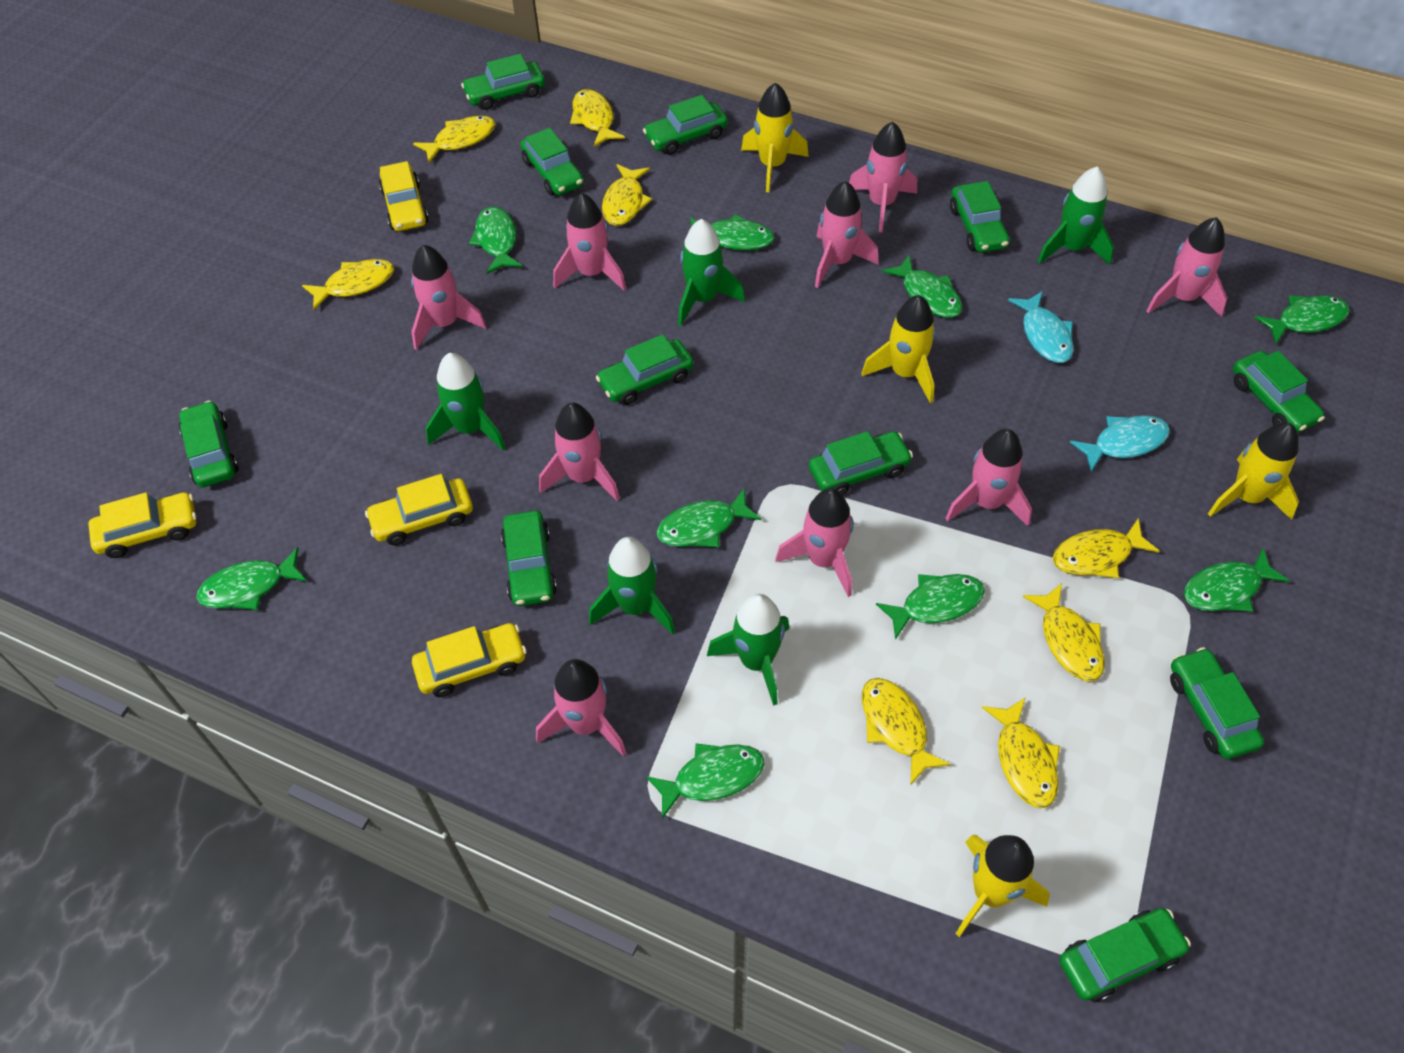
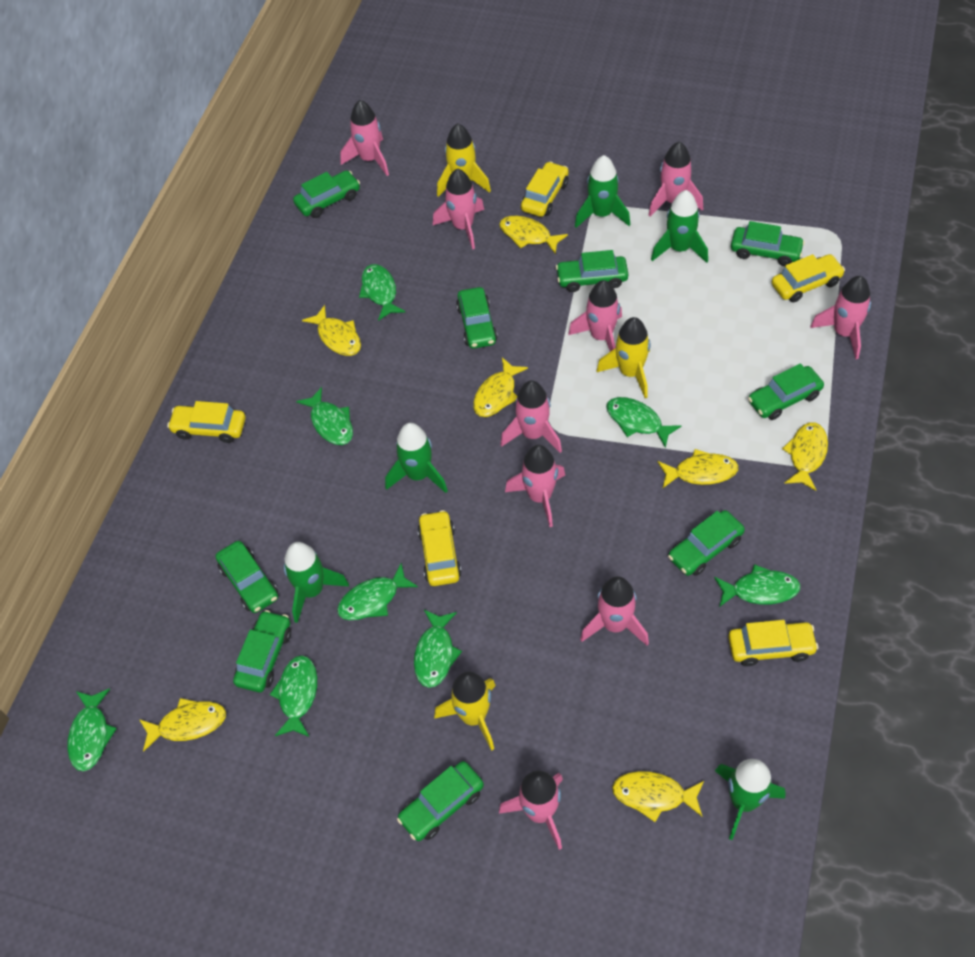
green car: [179,400,239,487] [461,54,545,110] [501,510,557,606] [520,128,584,196] [596,334,694,405] [643,95,728,155] [809,431,913,495] [950,181,1010,253] [1059,908,1191,1002] [1170,647,1264,759] [1233,351,1325,433] = 11 -> [215,541,278,613] [233,610,291,692] [293,170,360,218] [397,761,484,841] [456,287,498,349] [556,250,628,292] [668,510,745,576] [731,221,805,266] [748,363,824,420] = 9
green fish: [196,547,308,610] [469,207,522,274] [646,744,765,819] [656,488,761,548] [684,214,775,251] [876,574,985,640] [882,255,962,318] [1184,548,1290,612] [1255,295,1350,344] = 9 -> [67,688,117,772] [269,655,317,737] [296,387,353,445] [337,563,418,620] [359,264,405,321] [414,610,462,688] [606,397,681,448] [714,564,801,607] = 8
turquoise fish: [1008,291,1074,363] [1070,415,1170,472] = 2 -> none = 0
yellow car: [88,492,197,558] [365,474,473,545] [379,161,429,231] [412,623,527,697] = 4 -> [167,401,245,443] [417,510,462,586] [521,162,569,217] [728,620,819,666] [772,254,845,302] = 5
yellow fish: [302,259,394,311] [413,115,496,163] [570,89,625,147] [602,164,652,226] [862,678,951,786] [982,697,1060,808] [1023,583,1105,681] [1053,518,1160,579] = 8 -> [139,698,226,752] [302,305,361,356] [473,357,528,417] [499,216,568,254] [612,771,704,822] [658,449,739,488] [782,422,828,491] = 7
yellow rocket: [741,82,809,192] [861,295,936,403] [956,834,1050,937] [1208,422,1299,520] = 4 -> [434,672,496,751] [437,123,491,197] [597,317,650,398] = 3

